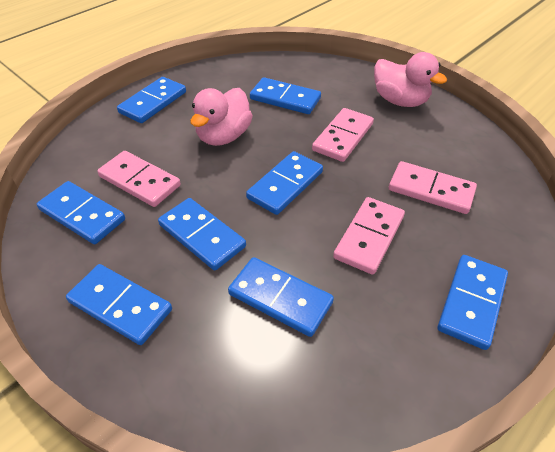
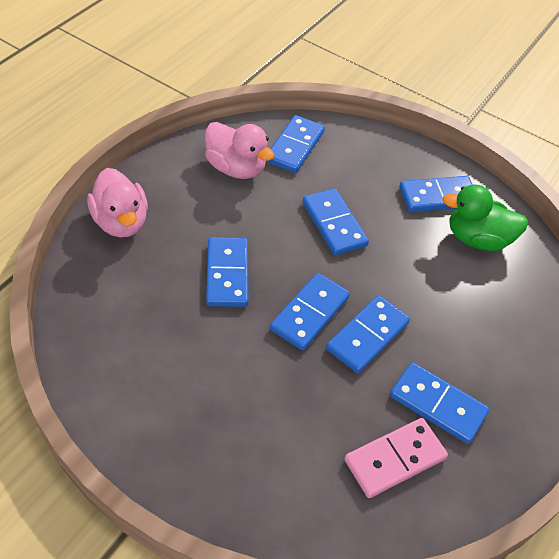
blue domino: [37,181,125,244] [66,264,172,345] [117,77,186,123] [158,198,246,271] [228,257,334,337] [246,151,323,215] [250,77,321,114] [438,255,508,350] = 8 -> [206,237,249,307] [266,115,325,173] [270,273,350,350] [303,188,369,255] [326,295,410,373] [390,362,489,444] [399,176,473,212] = 7
green duck: none = 0 -> [442,185,528,251] = 1
pink domino: [97,151,181,207] [312,108,374,162] [333,197,405,275] [389,161,477,214] = 4 -> [344,418,448,498] = 1

